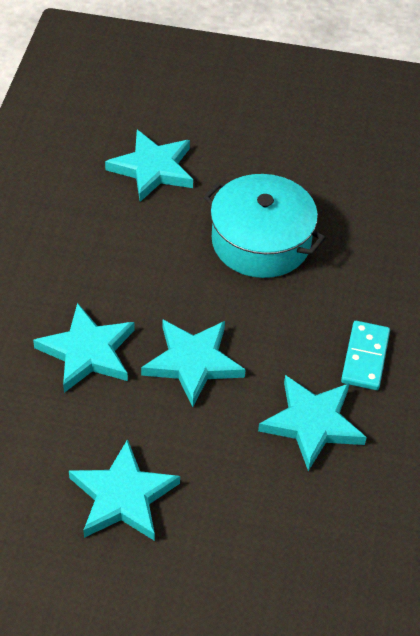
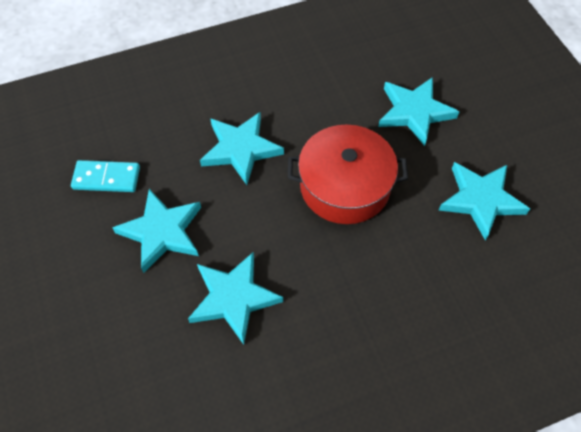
red pot: none = 0 -> [288,125,408,224] = 1
turquoise pot: [203,174,325,278] = 1 -> none = 0

